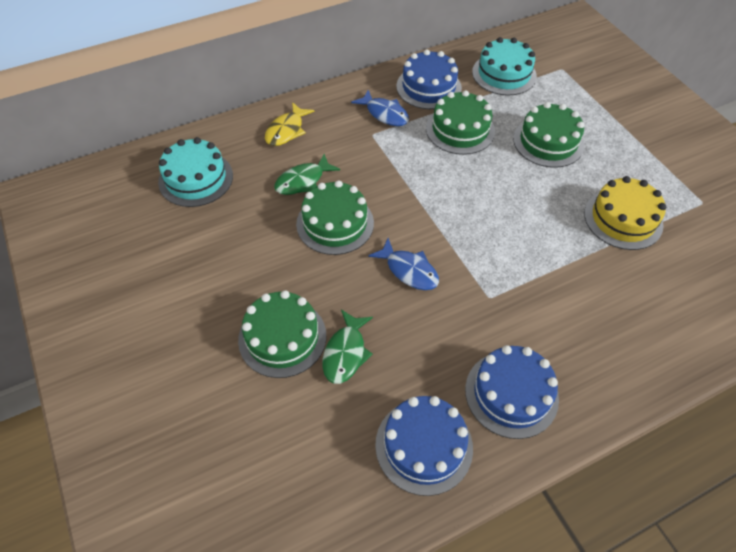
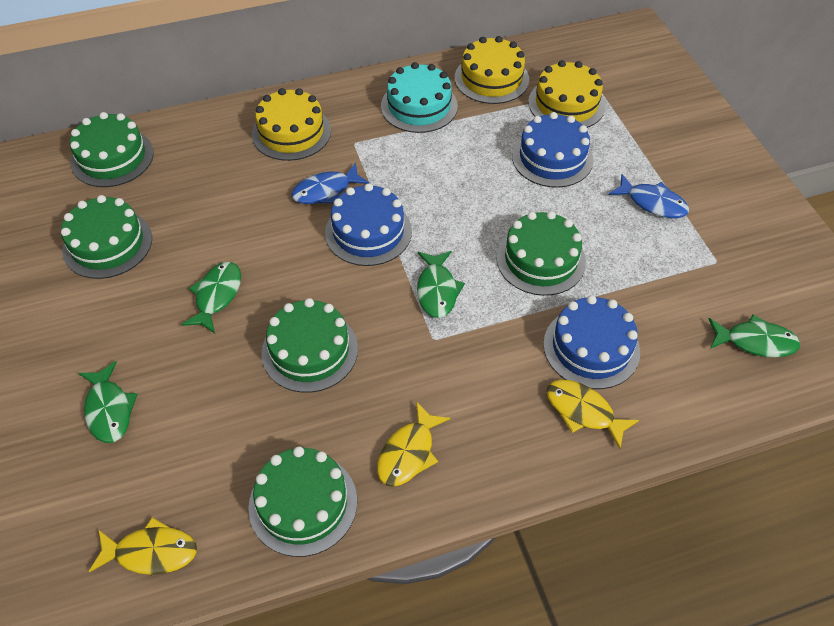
green cake: [238,290,326,378] [296,180,374,255] [426,90,495,155] [513,102,584,168] = 4 -> [61,195,152,279] [70,112,154,187] [249,446,357,557] [261,298,358,393] [496,211,586,296] = 5
green fish: [274,154,340,195] [322,310,373,384] = 2 -> [79,361,137,443] [181,262,241,333] [417,251,465,318] [709,314,800,358] = 4
turquoise cake: [158,137,233,207] [472,37,537,95] = 2 -> [381,62,458,133] = 1
yellow cake: [584,176,666,250] = 1 -> [252,88,331,161] [455,36,529,104] [528,60,606,128] = 3
yellow fish: [265,102,315,146] = 1 -> [89,517,197,575] [377,401,450,487] [546,380,639,449] = 3

